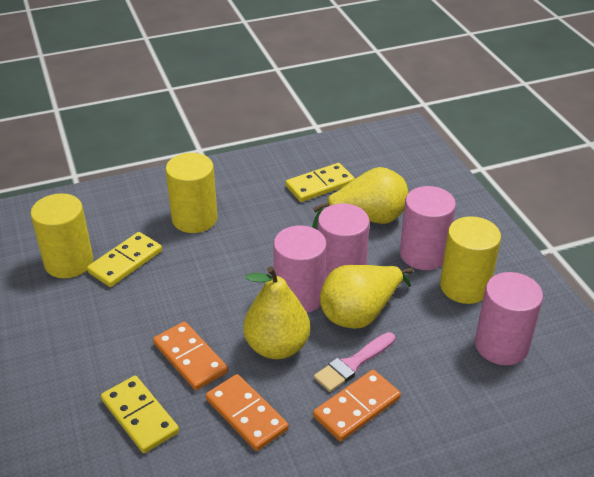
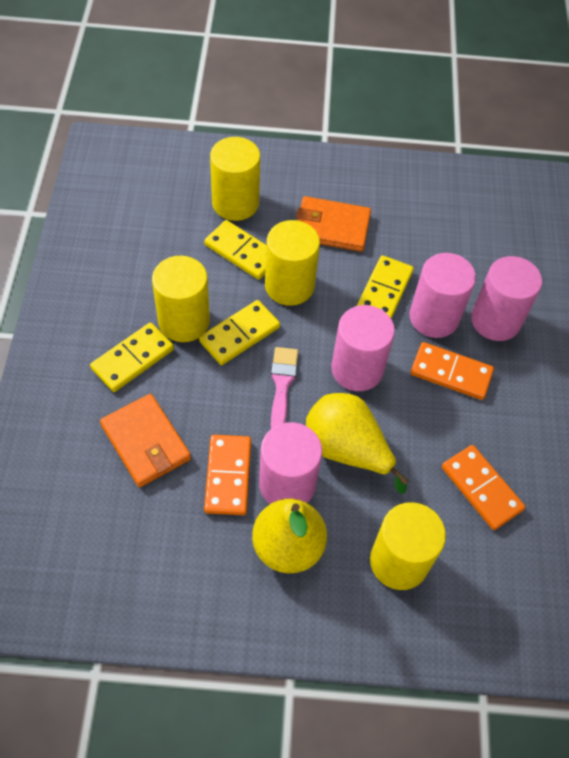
orange wallet: none = 0 -> [100,394,191,487] [296,196,371,252] = 2
yellow cylinder: [31,193,93,278] [166,153,217,233] [440,216,501,304] = 3 -> [152,256,210,342] [210,137,260,221] [265,220,320,306] [370,502,446,590] = 4
yellow domino: [87,232,162,287] [101,376,179,453] [286,163,355,202] = 3 -> [90,323,174,392] [199,300,280,365] [204,220,266,280] [357,255,414,319] = 4
yellow pear: [243,266,310,359] [313,167,408,228] [320,265,413,329] = 3 -> [252,498,327,573] [306,393,409,494] = 2

